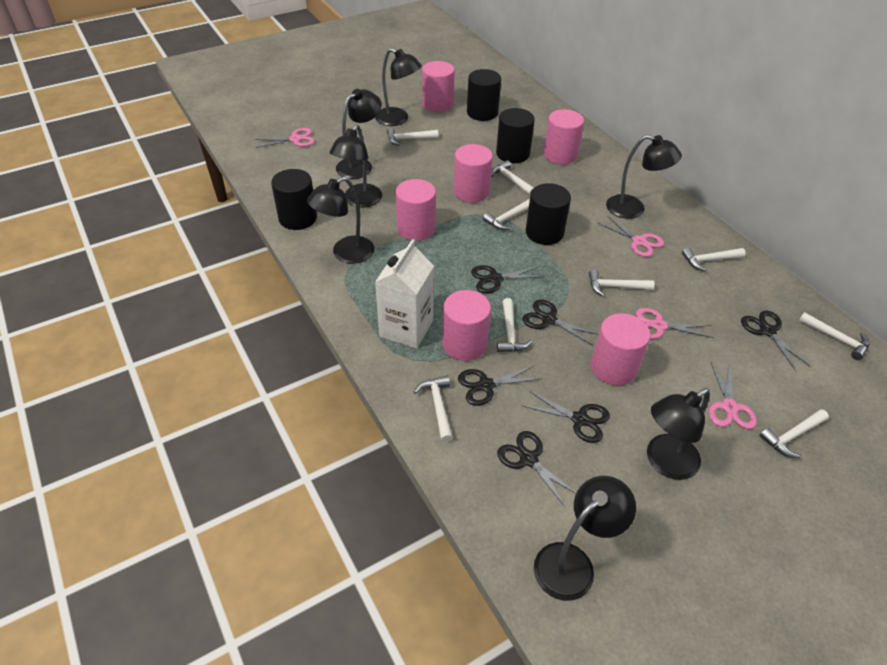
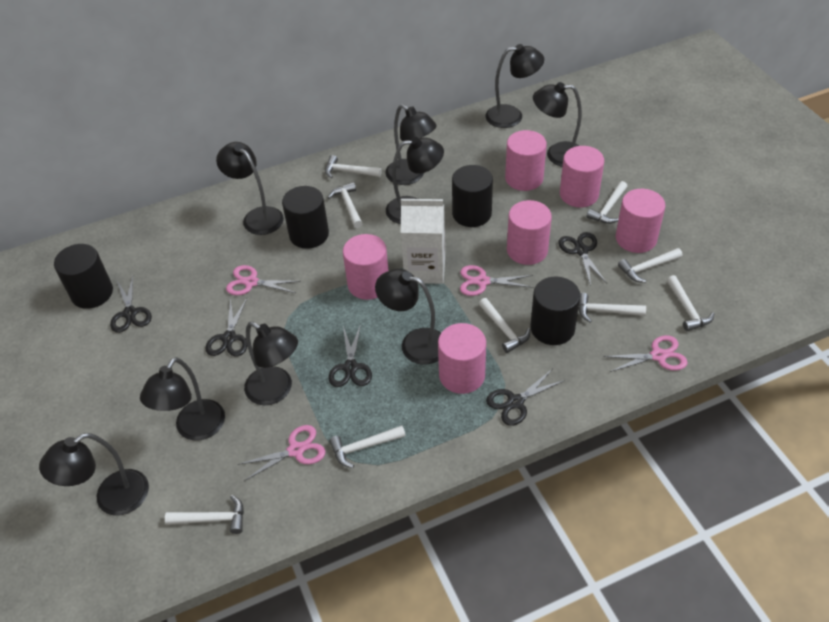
black lamp: [307,177,374,264] [330,124,382,208] [336,89,382,179] [375,48,422,126] [534,476,636,601] [606,135,682,219] [647,388,710,480] = 7 -> [39,433,149,515] [140,357,225,441] [216,142,284,235] [244,322,298,405] [375,269,441,365] [385,104,436,185] [386,137,444,224] [486,44,544,128] [533,82,582,167] = 9
black scissors: [458,365,542,406] [471,265,542,293] [497,431,577,508] [522,299,599,345] [523,391,610,443] [741,310,810,370] = 6 -> [110,276,152,333] [206,298,247,356] [329,324,372,387] [486,369,565,426] [558,232,607,286] = 5

